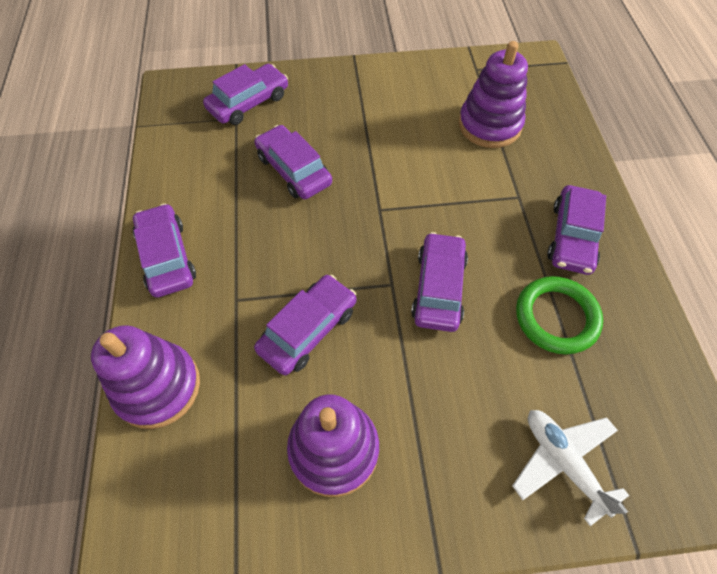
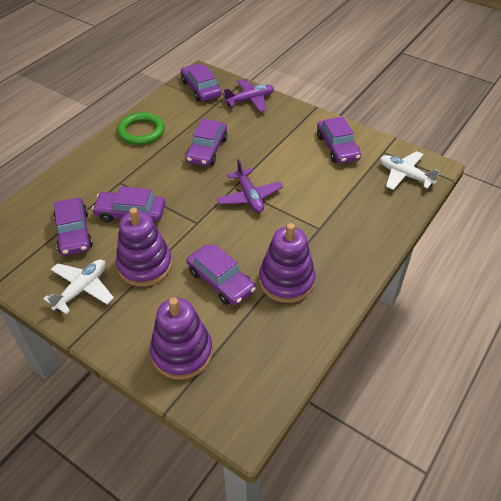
purple plane: none = 0 -> [217,159,283,213] [223,79,274,112] = 2
white plane: [512,410,629,526] = 1 -> [44,259,114,314] [380,151,440,190] = 2

